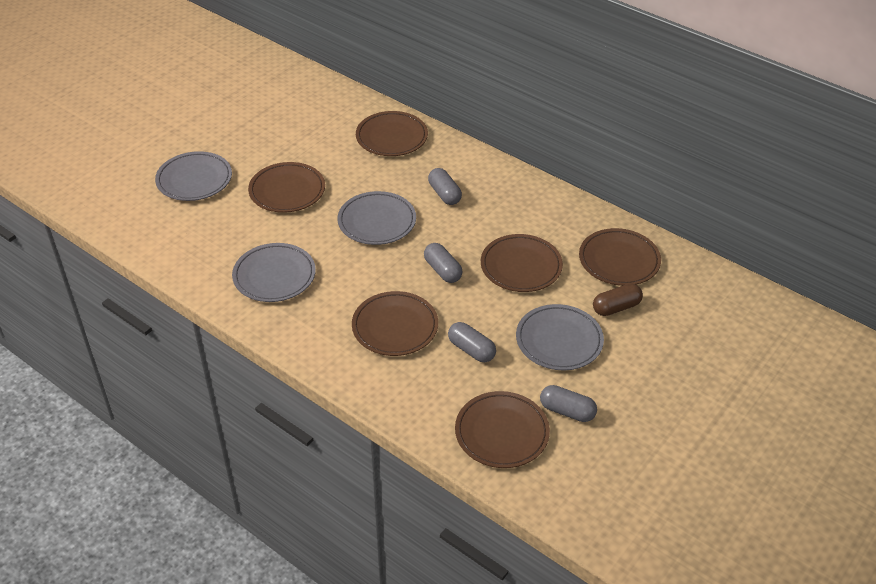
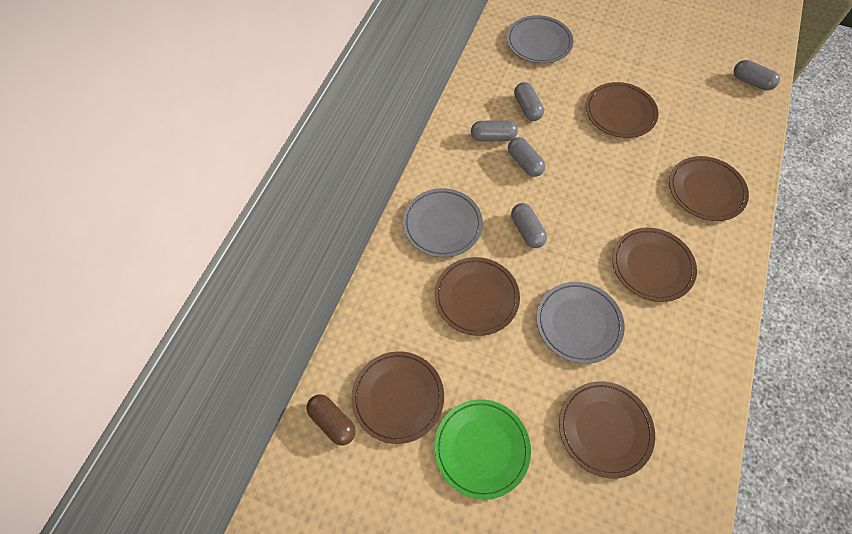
green plate: none = 0 -> [434,399,531,499] = 1
grey capsule: [424,243,462,283] [428,168,462,205] [448,322,496,362] [540,385,597,422] = 4 -> [471,120,518,142] [508,137,546,177] [511,203,547,248] [514,82,544,121] [734,60,780,91] = 5
grey plate: [155,151,232,201] [232,243,316,302] [338,191,416,245] [516,304,604,370] = 4 -> [403,188,483,257] [506,15,573,64] [536,282,625,364] = 3

